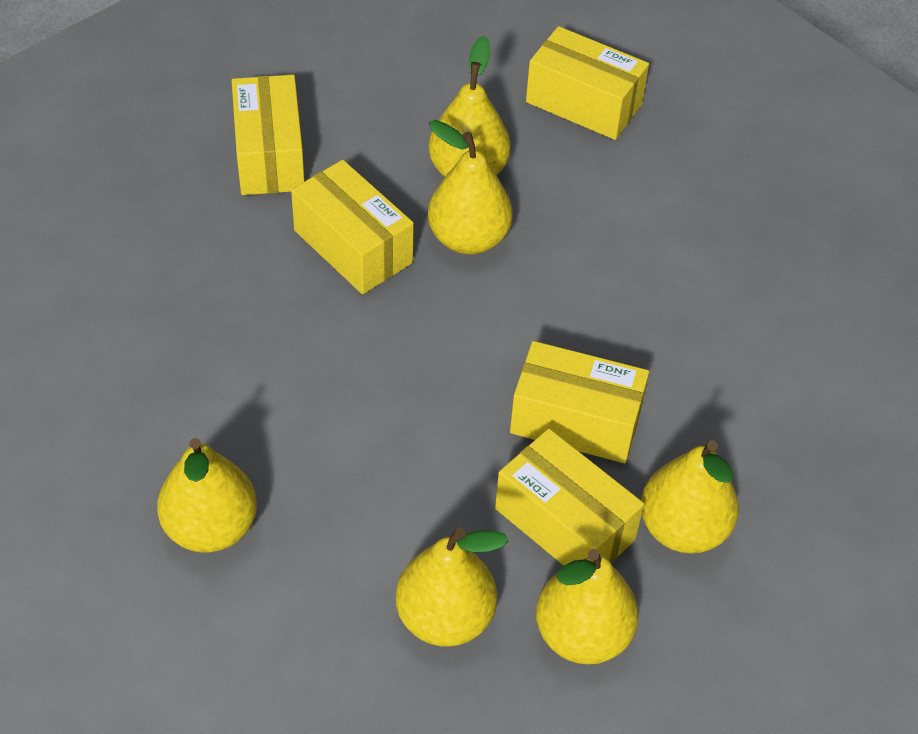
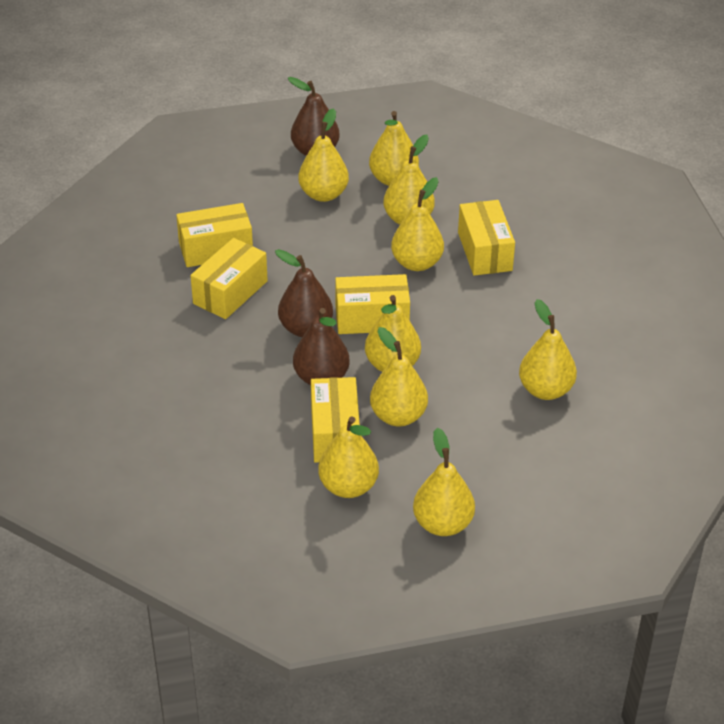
brown pear: none = 0 -> [275,249,333,337] [288,77,340,156] [293,308,350,385] = 3
yellow pear: [157,438,257,552] [395,527,509,647] [428,36,510,177] [428,120,513,255] [536,549,639,664] [641,440,739,553] = 6 -> [299,108,349,202] [318,416,379,498] [365,295,421,372] [369,111,419,186] [370,327,428,427] [384,135,435,225] [391,177,444,271] [413,428,475,536] [519,299,577,400] = 9

